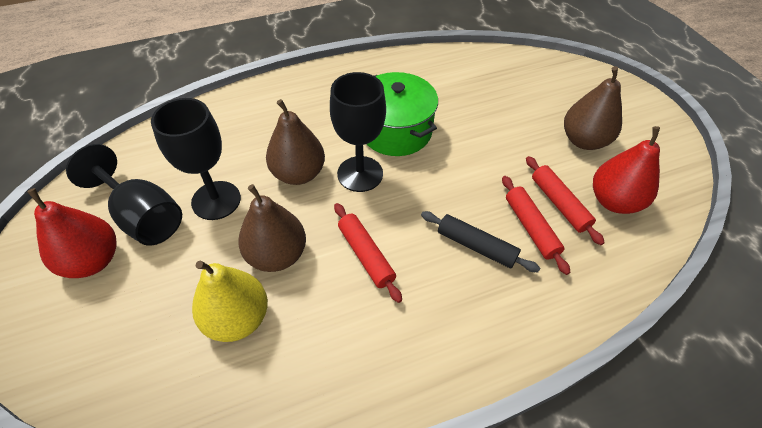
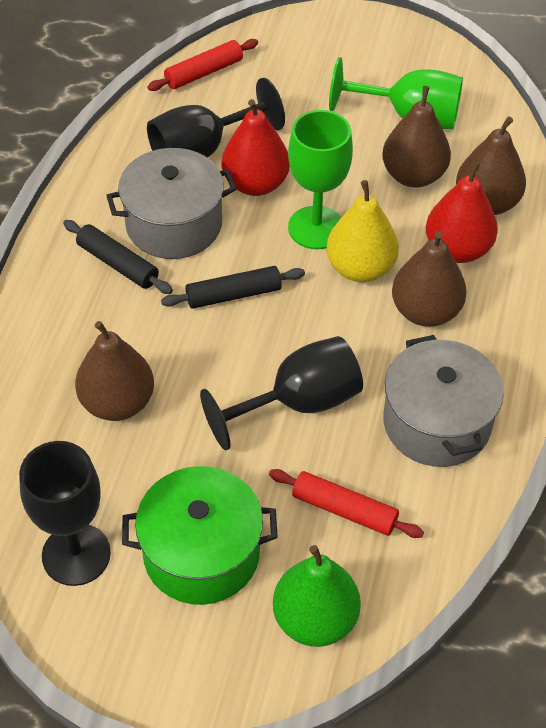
black rolling pin: [421,211,540,272] = 1 -> [63,220,173,294] [161,266,305,309] = 2
brown pear: [238,184,306,272] [266,99,325,185] [564,66,622,150] = 3 -> [75,321,154,421] [382,86,451,188] [392,231,467,327] [456,117,526,215] = 4
green goblet: none = 0 -> [288,110,353,249] [329,57,463,129] = 2
green pear: none = 0 -> [273,545,361,647] = 1
grey pot: none = 0 -> [106,148,236,259] [383,335,504,467] = 2
red rolling pin: [334,203,402,303] [502,176,570,275] [526,156,605,245] = 3 -> [147,39,258,91] [269,469,424,538] = 2

